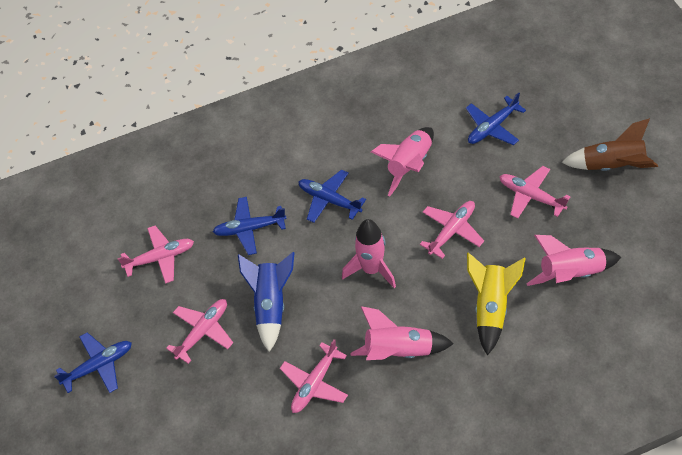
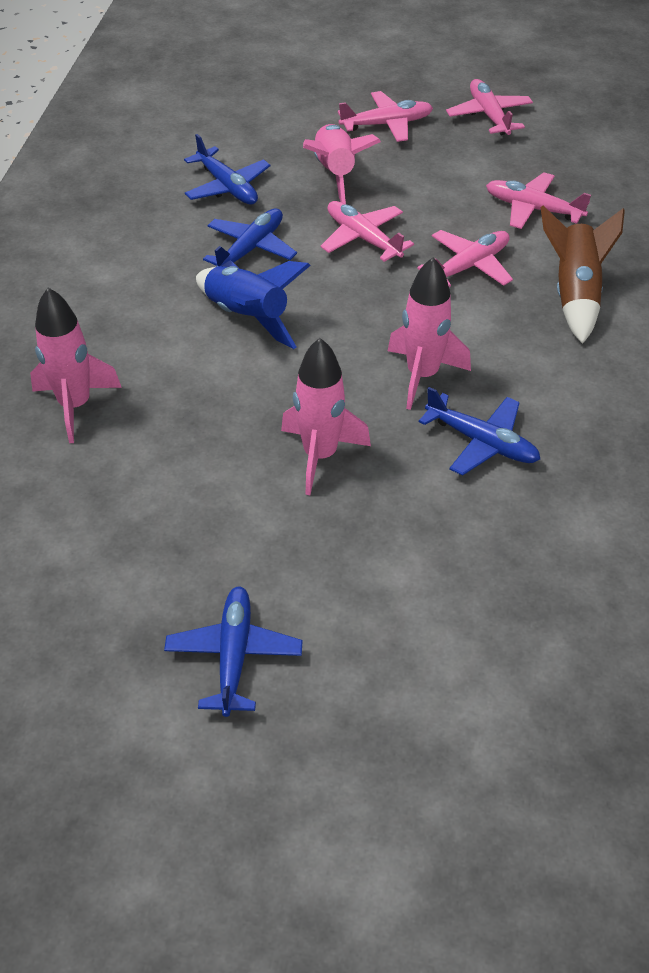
yellow rocket: [467,252,526,355] = 1 -> none = 0

